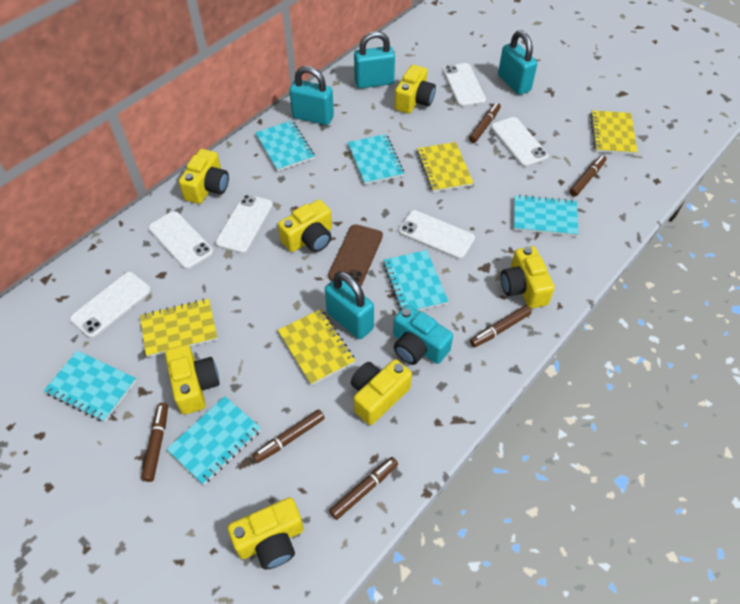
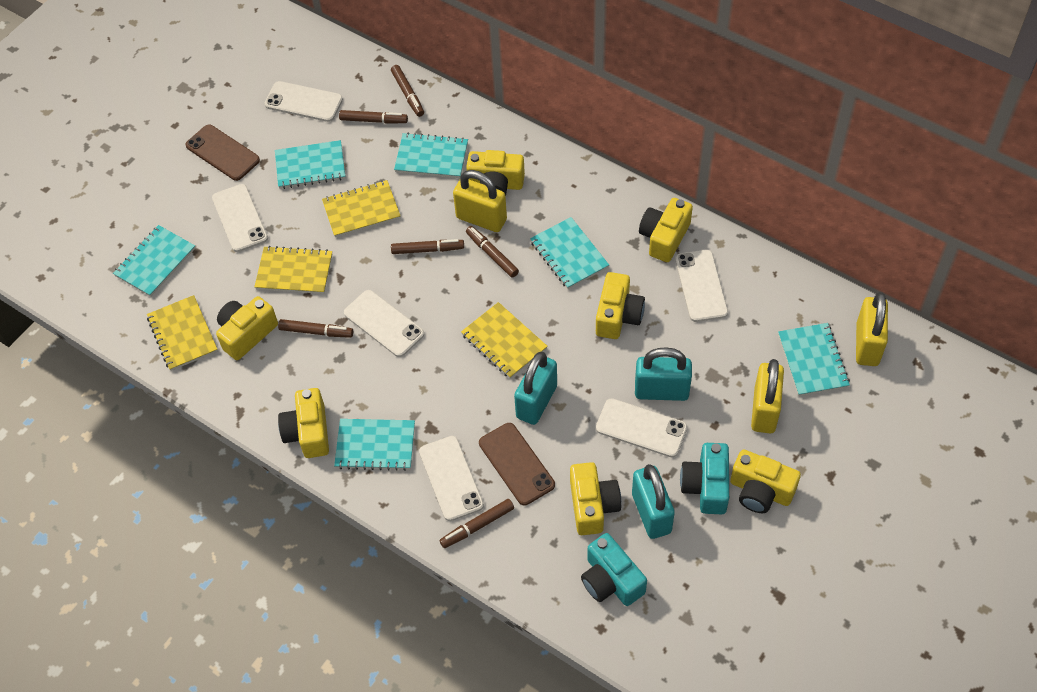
brown phone: [328,224,383,286] = 1 -> [186,124,260,181] [479,423,555,505] = 2
turquoise camera: [393,305,453,365] = 1 -> [581,533,647,606] [680,443,729,514] = 2
turquoise padlock: [289,66,334,125] [325,271,374,339] [354,31,395,89] [498,30,537,95] = 4 -> [514,352,557,425] [632,464,675,539] [635,347,692,401] = 3
yellow padlock: none = 0 -> [453,170,507,232] [751,359,784,433] [856,292,888,366] = 3

